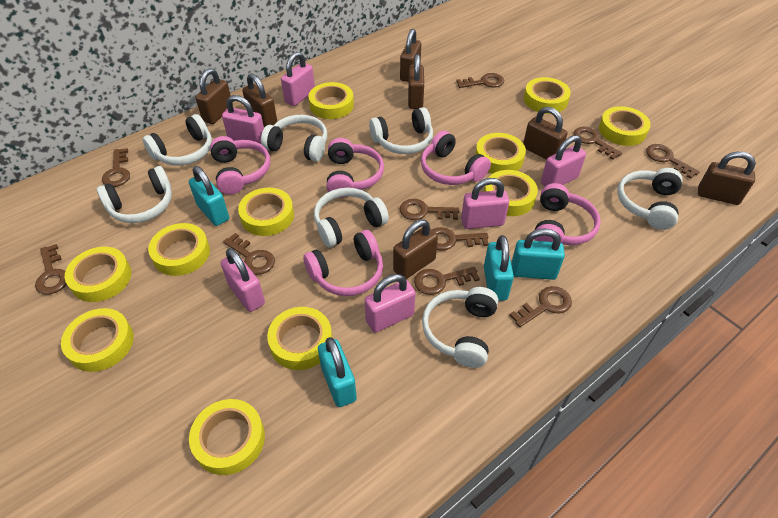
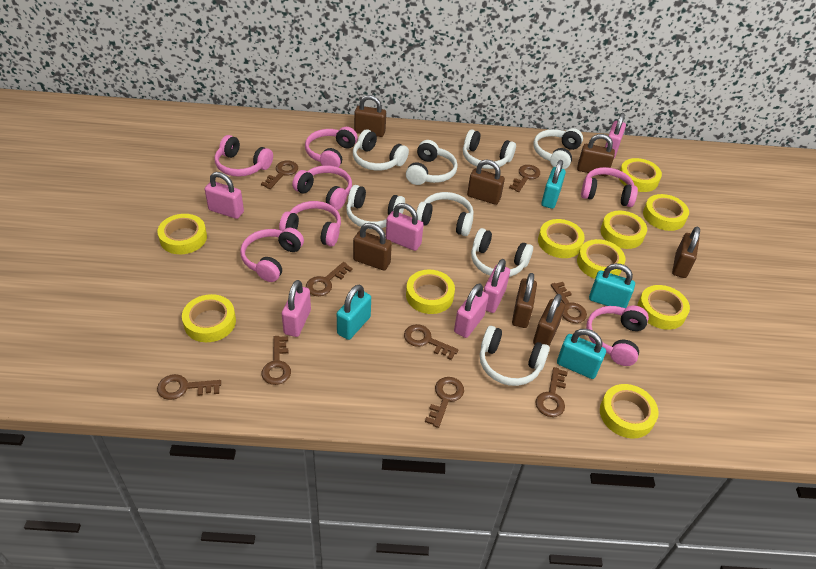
brown key: [35,244,67,294] [102,148,130,187] [223,233,275,275] [400,199,459,220] [414,267,480,295] [432,227,489,251] [456,73,504,88] [510,286,572,327] [574,127,622,160] [646,144,700,179] = 10 -> [157,374,221,400] [261,161,298,189] [262,336,291,385] [306,262,353,296] [404,324,458,360] [425,377,464,428] [509,165,540,192] [535,367,568,417] [551,282,587,323] = 9
pink headphones: [210,136,270,195] [303,230,383,296] [326,138,384,198] [421,131,491,185] [534,183,601,245] = 5 -> [215,135,273,177] [240,228,304,282] [279,201,341,246] [292,165,352,210] [305,127,358,168] [581,167,638,207] [586,306,649,366] = 7
white headphones: [97,166,172,223] [143,114,212,166] [261,115,327,162] [314,188,389,247] [369,107,433,154] [422,287,498,368] [617,168,682,230] = 7 -> [346,185,405,229] [353,129,409,171] [406,140,458,185] [416,192,474,236] [463,129,516,169] [471,228,533,277] [480,326,550,386] [533,128,583,169] = 8
yellow tape: [61,308,134,372] [65,247,131,302] [148,223,210,276] [189,399,265,475] [238,188,294,236] [267,307,332,370] [308,82,354,119] [475,133,526,174] [484,170,538,216] [524,77,571,114] [599,106,651,146] = 11 -> [157,214,207,254] [182,294,236,342] [406,270,455,314] [538,219,585,258] [577,239,625,279] [600,211,647,249] [600,384,659,438] [619,158,662,192] [637,285,690,330] [643,194,689,231] = 10

